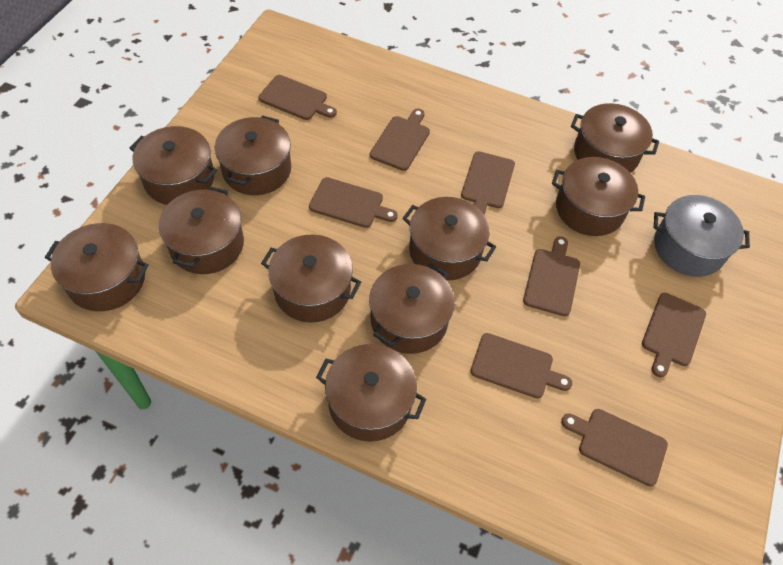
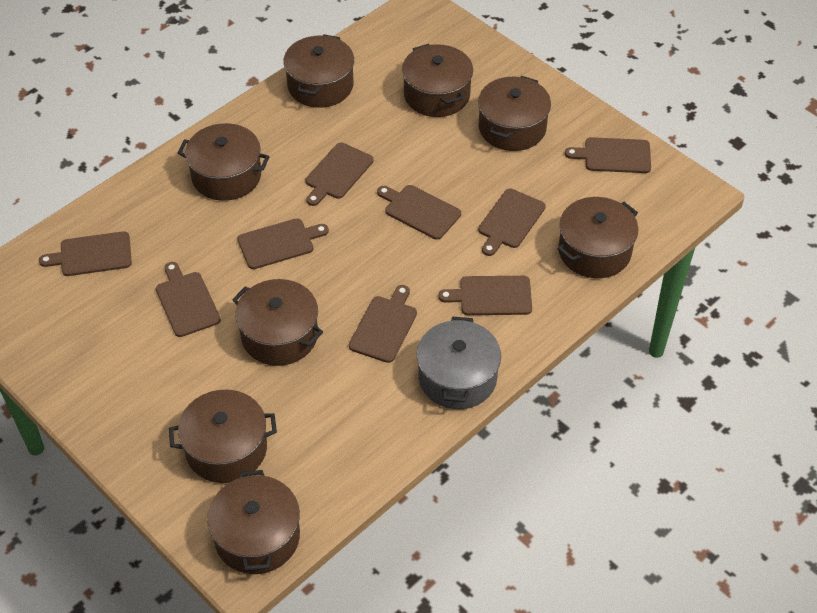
brown cutting board: [258,75,337,120] [309,177,398,228] [370,109,430,171] [461,151,515,215] [470,333,572,398] [523,236,580,316] [561,409,668,486] [642,293,706,377] = 8 -> [39,231,132,276] [156,262,221,337] [237,218,329,269] [305,142,374,206] [349,285,417,363] [377,185,461,240] [438,276,532,315] [478,189,546,256] [565,137,651,173] = 9
brown pot: [45,223,149,311] [130,126,217,205] [159,186,244,274] [215,115,291,195] [261,235,361,323] [316,344,426,442] [369,263,455,354] [402,197,496,281] [552,157,645,236] [571,103,659,173] = 10 -> [169,390,277,483] [178,123,270,201] [207,470,300,574] [232,279,323,366] [283,34,354,108] [402,44,473,117] [478,76,551,151] [558,197,638,278] = 8

